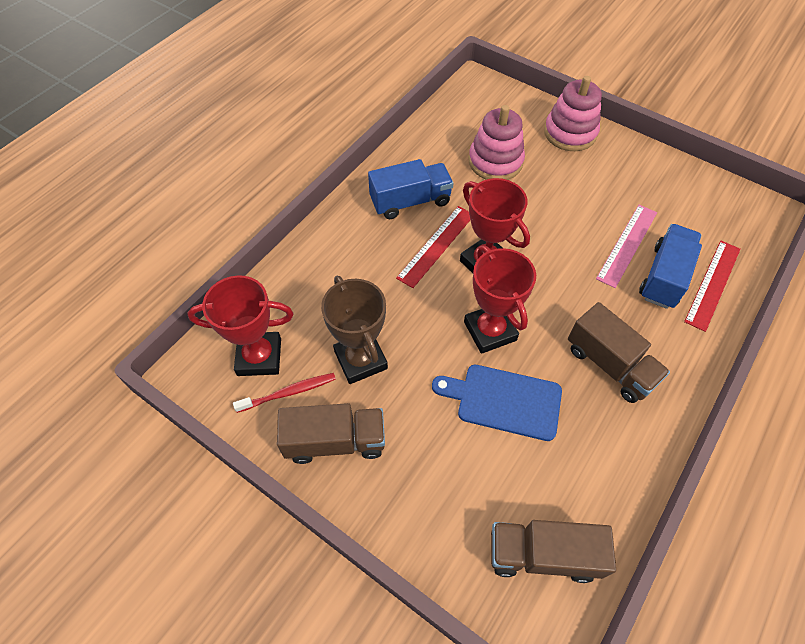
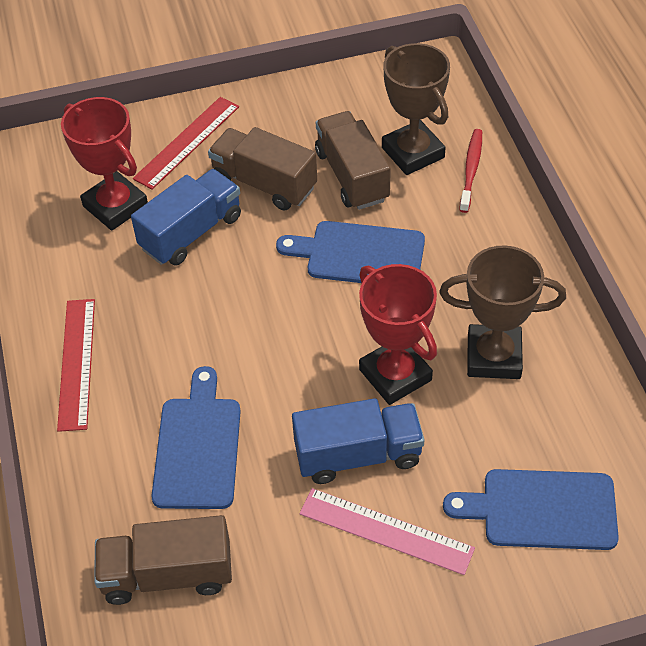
blue cutting board: [432,365,562,441] = 1 -> [151,366,241,509] [276,221,425,283] [443,469,619,550] = 3
brown trophy: [321,276,388,384] = 1 -> [382,43,450,175] [439,245,566,379] = 2
pink stacking toy: [469,105,525,180] [544,76,602,151] = 2 -> none = 0
red trophy: [187,275,294,376] [460,178,530,273] [464,246,536,354] = 3 -> [61,97,148,231] [359,264,437,405] = 2

